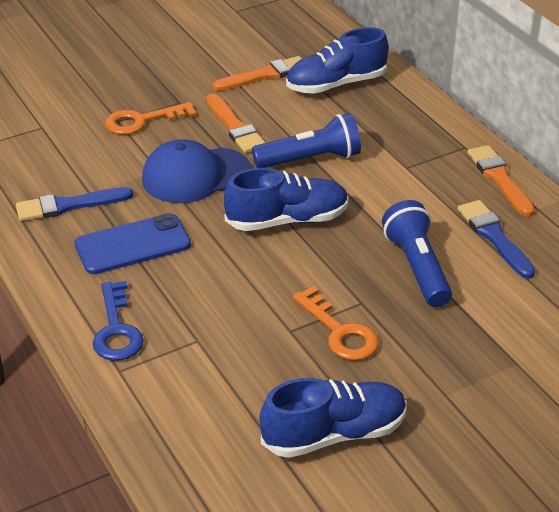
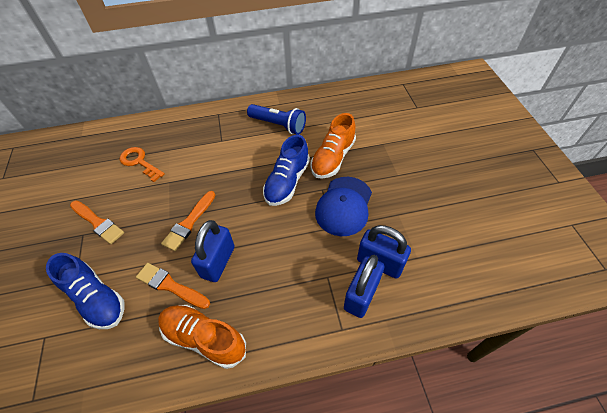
blue brush: [16,187,133,221] [458,200,535,279] = 2 -> none = 0
blue flashlight: [252,113,361,168] [382,200,452,307] = 2 -> [247,104,306,135] = 1
blue key: [93,281,144,361] = 1 -> none = 0
blue padlock: none = 0 -> [191,220,235,282] [344,255,384,318] [357,225,411,279] = 3
blue phone: [74,213,191,274] = 1 -> none = 0
blue shoe: [224,168,349,231] [260,378,407,458] [286,27,389,94] = 3 -> [46,253,125,329] [263,135,310,206] = 2
orange key: [105,102,197,135] [293,286,379,360] = 2 -> [120,147,165,182] = 1
orange shoe: none = 0 -> [158,305,246,369] [311,113,356,179] = 2

